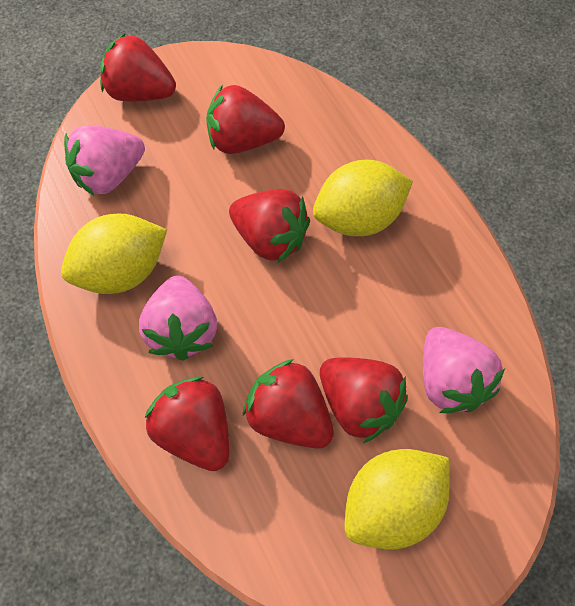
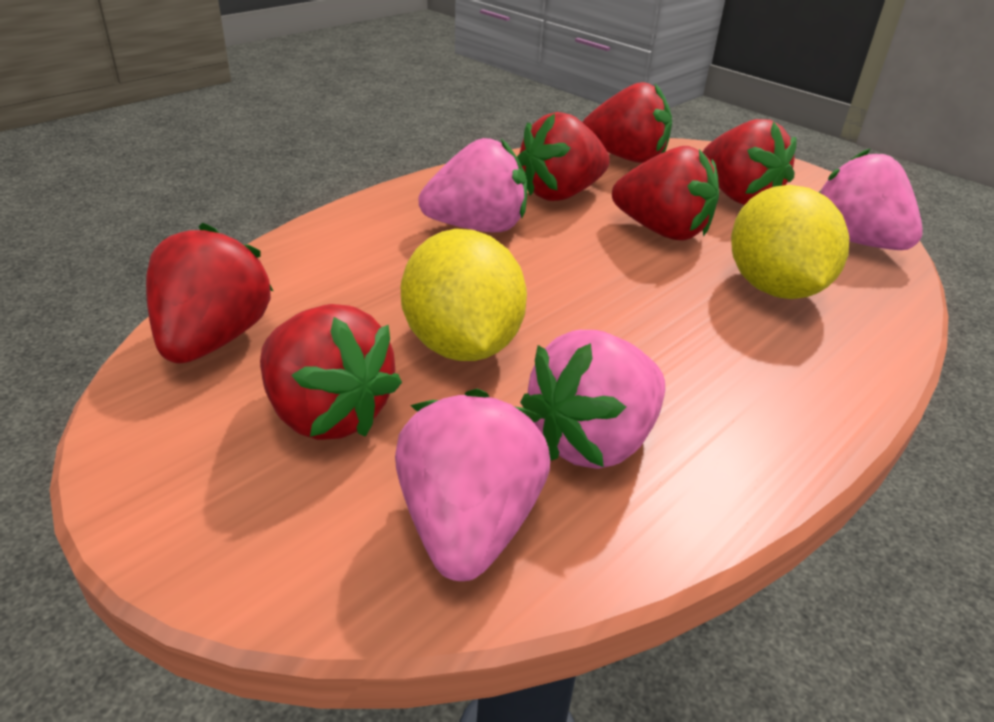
pink strawberry: [64,125,145,196] [139,276,217,361] [423,327,505,413] = 3 -> [395,388,550,581] [418,138,527,232] [520,330,665,469] [819,148,923,250] = 4
yellow lemon: [61,214,167,294] [313,160,413,236] [344,449,450,549] = 3 -> [401,229,527,361] [731,185,849,299] = 2

